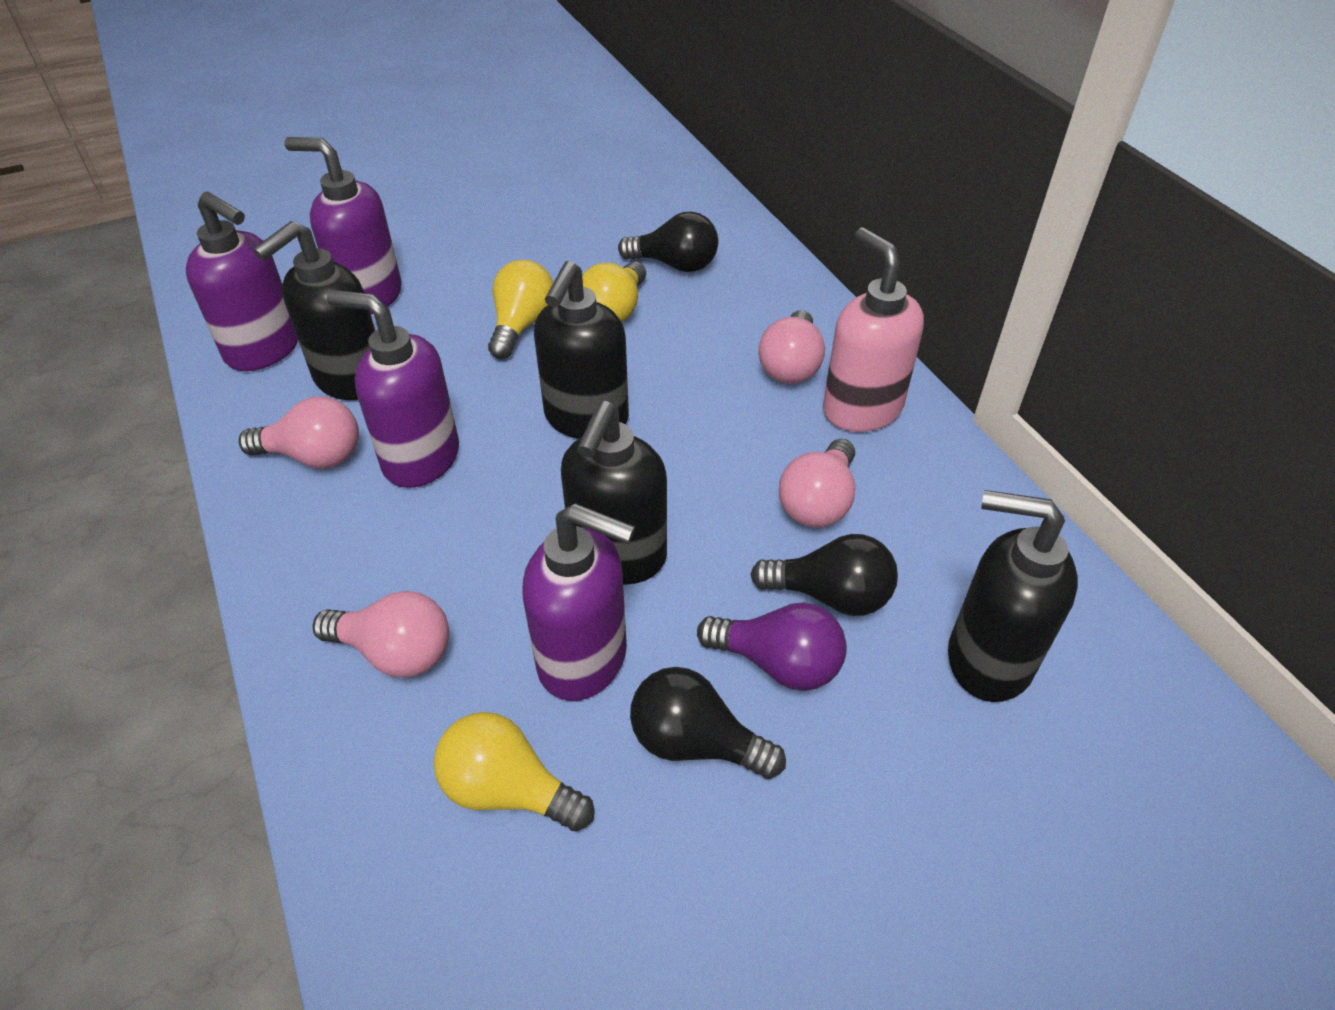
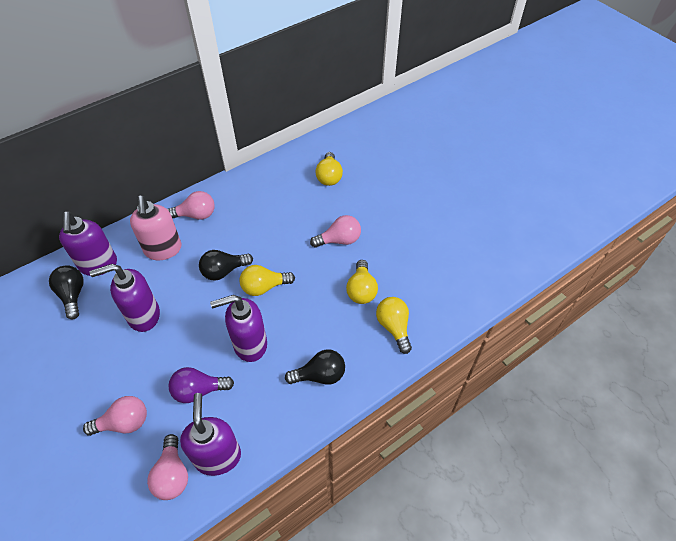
black soap dispenser: [253,221,375,400] [534,261,629,439] [561,401,667,585] [948,490,1078,702] = 4 -> none = 0
yellow light bulb: [434,712,595,832] [488,260,553,359] [582,261,646,322] = 3 -> [240,265,295,296] [316,152,343,186] [346,260,378,304] [376,297,412,354] = 4

